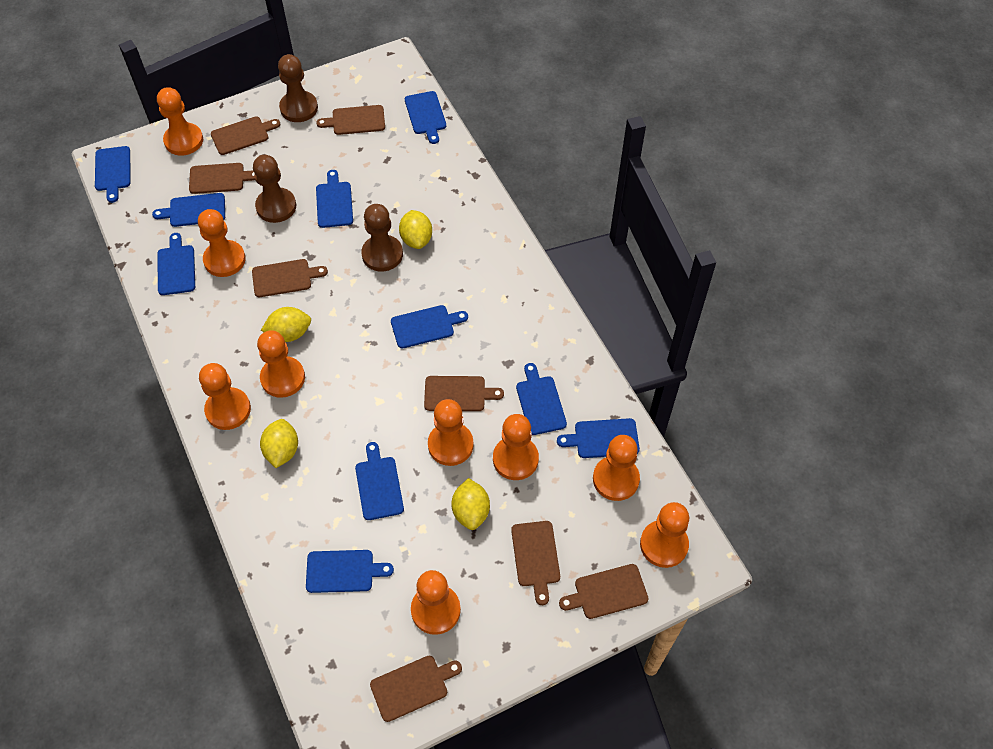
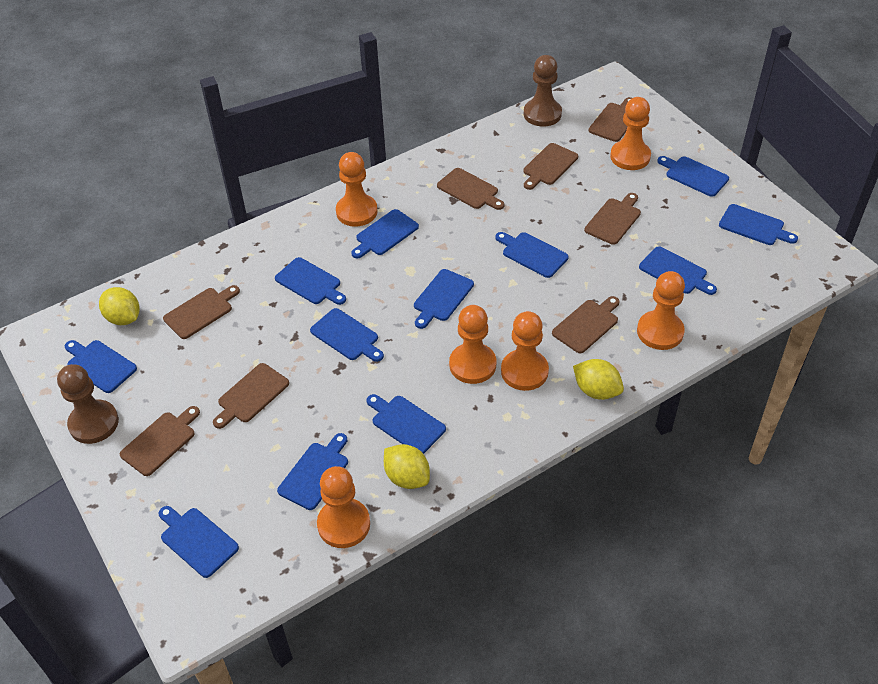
blue cutting board: [95,146,130,203] [152,193,225,227] [157,233,195,295] [306,550,394,593] [316,170,353,228] [355,442,404,520] [391,305,468,348] [405,91,446,144] [516,363,567,435] [557,418,640,458] = 10 -> [65,340,137,393] [159,506,239,578] [275,257,346,305] [277,433,348,510] [310,308,384,362] [351,209,419,259] [366,394,446,454] [414,269,474,329] [495,232,569,278] [639,246,717,295] [657,156,729,197] [719,204,798,245] = 12
brown pawn: [253,155,296,223] [278,54,318,122] [361,204,403,272] = 3 -> [57,364,119,444] [524,55,562,127] = 2
orange pawn: [157,87,203,155] [198,209,246,277] [199,363,251,430] [257,330,305,398] [411,570,461,635] [428,399,474,466] [493,414,539,480] [593,435,640,501] [640,502,689,568] = 9 -> [317,466,370,548] [336,152,377,227] [449,305,496,384] [501,311,549,391] [610,97,651,170] [637,271,685,350] = 6
yellow lemon: [260,419,298,468] [261,307,311,342] [399,210,432,249] [451,478,490,530] = 4 -> [99,287,140,325] [384,444,430,489] [573,359,624,400] = 3

